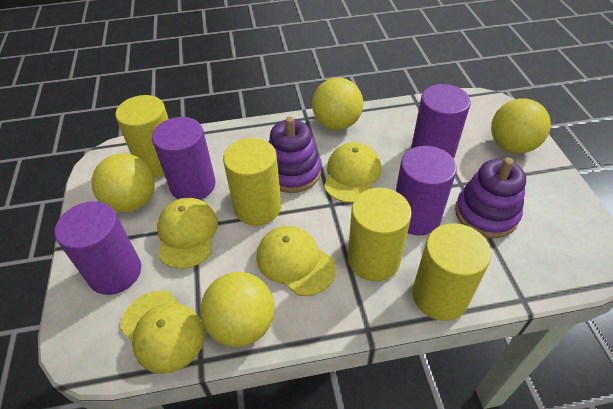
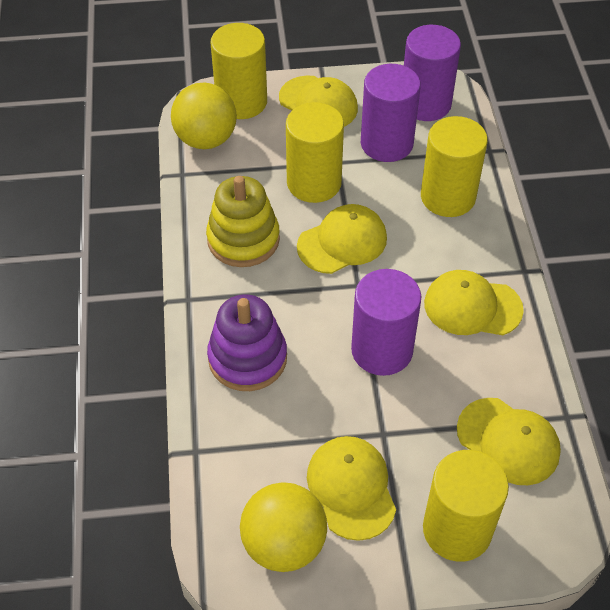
purple cylinder: [55,201,141,295] [152,117,216,200] [396,146,457,235] [411,84,471,159] = 4 -> [351,269,421,376] [361,64,421,162] [404,25,461,121] = 3
purple stacking toy: [269,116,321,193] [455,158,526,238] = 2 -> [207,294,287,391] = 1
yellow ball: [92,154,155,213] [201,272,275,347] [312,78,363,130] [491,98,551,153] = 4 -> [171,83,237,149] [240,482,327,572] = 2
yellow cap: [120,291,205,374] [157,198,218,269] [256,226,336,296] [324,142,381,203] = 4 -> [279,75,358,127] [297,204,387,274] [307,436,396,541] [424,270,524,335] [457,398,561,485] = 5
yellow stacking toy: none = 0 -> [206,176,280,267] = 1

